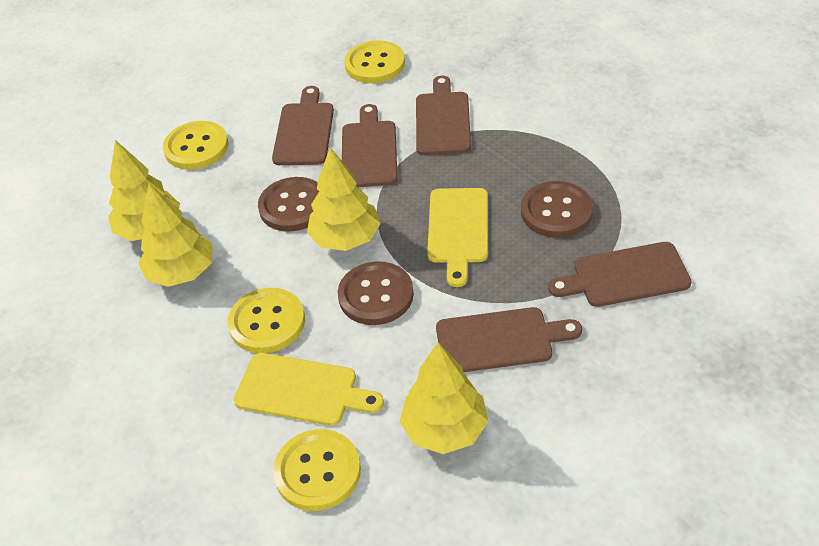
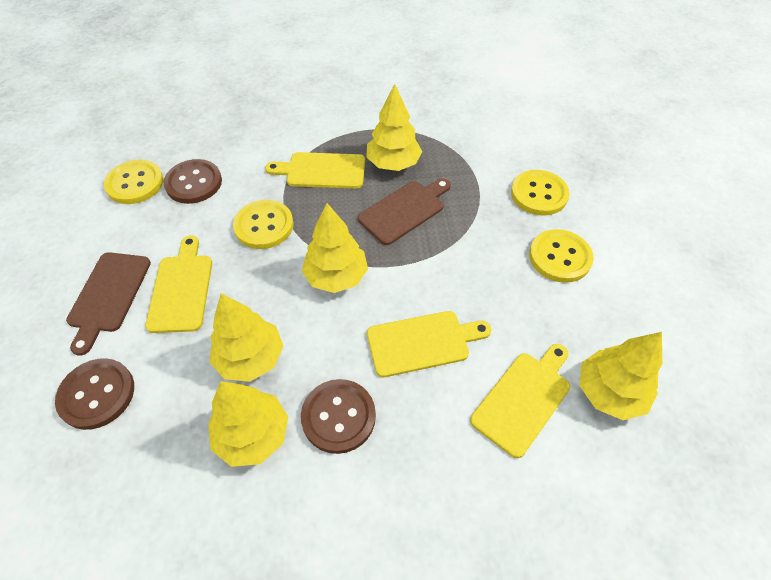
brown cutting board: [272,86,334,165] [342,104,398,187] [416,76,471,155] [436,307,582,372] [548,242,692,307] = 5 -> [66,252,151,356] [358,178,451,245] = 2
yellow cutting board: [234,353,384,426] [427,188,488,287] = 2 -> [145,235,212,333] [265,152,365,189] [367,311,491,377] [470,344,570,458] = 4
yellow tree: [108,140,180,241] [138,184,213,287] [307,148,381,251] [400,343,488,454] = 4 -> [208,381,288,467] [209,293,284,382] [302,203,368,293] [366,84,422,171] [579,332,662,420] = 5

